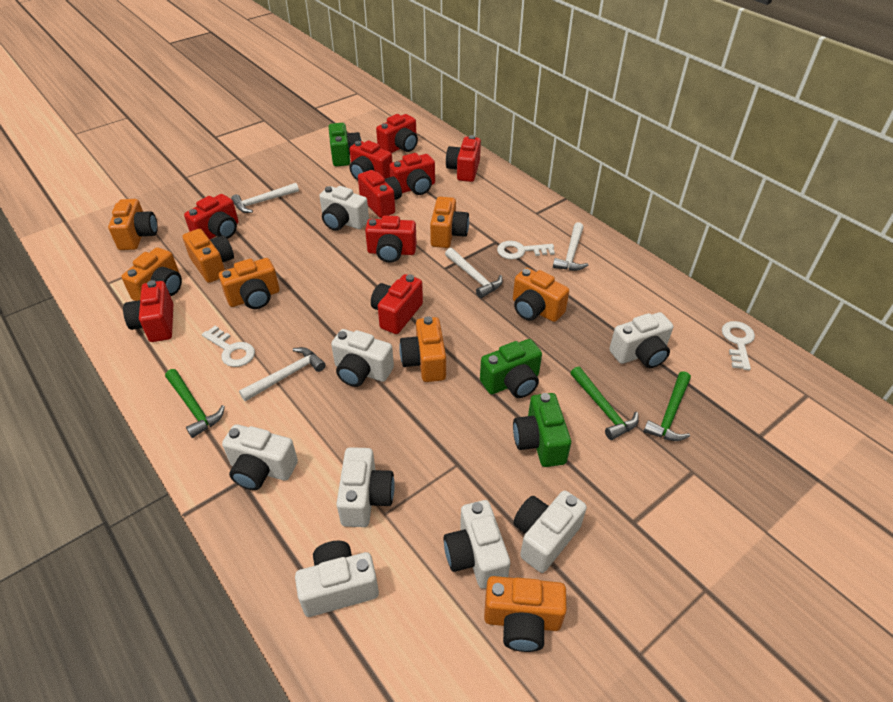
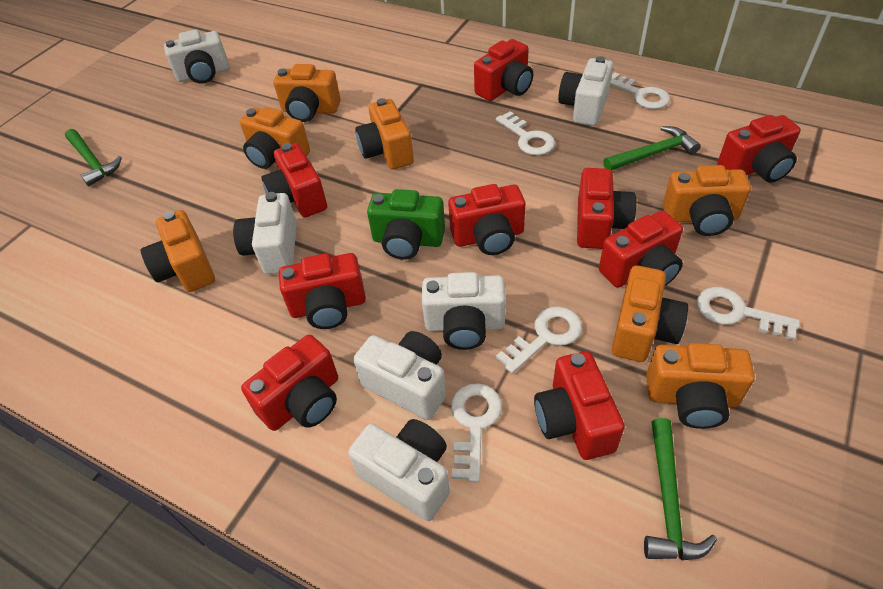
green camera: [329,123,361,167] [480,339,542,398] [513,393,571,467] = 3 -> [367,189,445,260] = 1
orange camera: [108,199,158,250] [121,247,182,301] [183,229,234,283] [219,258,280,309] [399,316,446,382] [430,197,469,248] [484,576,567,652] [513,268,569,322] = 8 -> [140,210,215,292] [240,107,310,169] [274,64,341,122] [355,98,414,169] [612,265,688,362] [646,343,755,429] [663,165,751,236] = 7
white camera: [222,424,298,490] [295,541,379,617] [319,186,369,231] [331,329,394,387] [336,447,395,527] [443,500,510,589] [513,490,587,573] [609,312,673,368] = 8 -> [164,29,230,84] [233,192,297,274] [348,419,450,521] [353,331,446,420] [422,272,506,350] [558,56,613,126] = 6
white hammer: [231,183,299,213] [239,347,326,402] [445,248,503,298] [553,222,588,271] = 4 -> none = 0
white key: [202,326,255,367] [497,241,555,260] [722,321,755,370] = 3 -> [451,383,502,482] [496,111,555,155] [496,306,582,374] [610,72,670,109] [697,287,800,340] = 5

